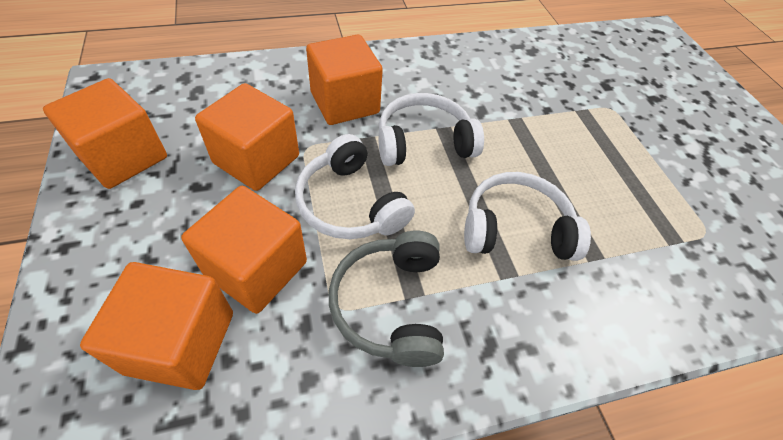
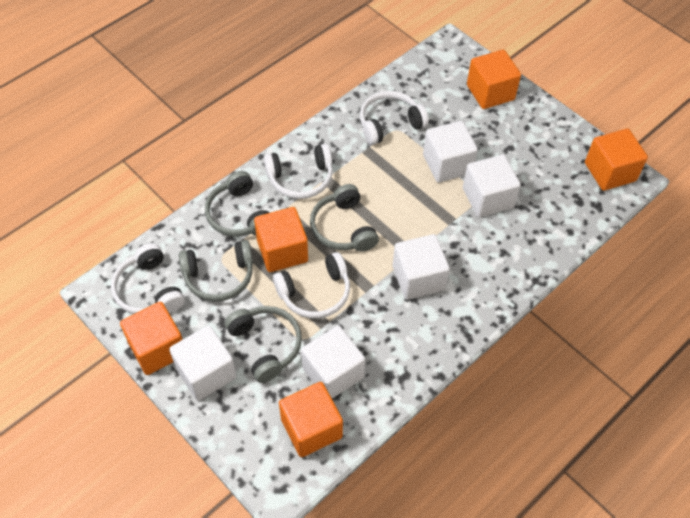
grey headphones: [329,231,444,367] = 1 -> [179,240,253,302] [205,171,270,237] [224,306,302,383] [310,184,379,252] = 4
white cube: none = 0 -> [169,325,237,401] [301,326,365,399] [393,234,450,300] [423,121,478,183] [463,155,521,218] = 5
white headphones: [295,134,415,239] [378,93,484,166] [464,172,591,261] = 3 -> [111,243,185,314] [264,144,333,199] [273,252,350,318] [360,91,429,145] = 4

